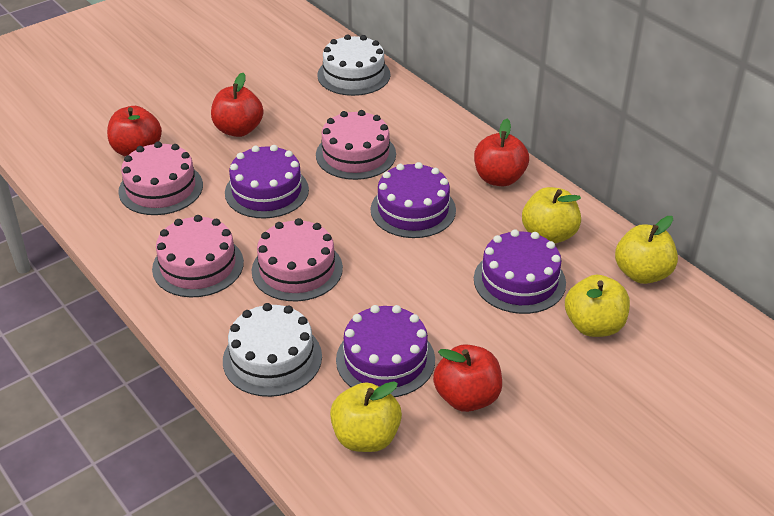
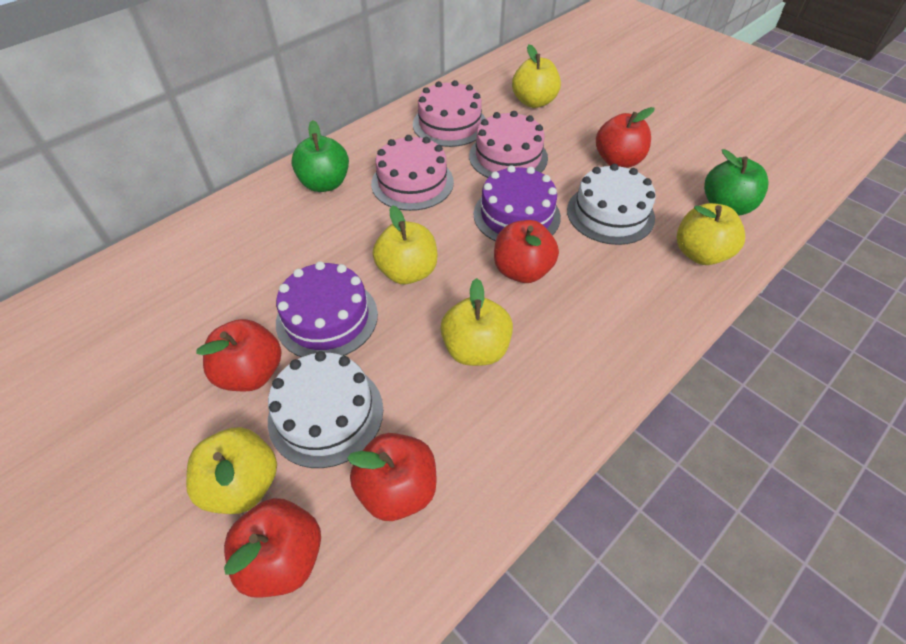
green apple: none = 0 -> [291,120,349,192] [704,149,769,216] = 2
pink cake: [118,141,203,215] [152,215,244,297] [251,218,343,301] [316,110,396,180] = 4 -> [371,135,454,211] [413,80,486,147] [469,111,548,178] = 3
purple cake: [225,145,309,219] [336,305,435,397] [371,162,456,238] [474,229,566,314] = 4 -> [276,261,378,357] [474,165,561,241] = 2
red apple: [107,106,162,156] [211,73,263,137] [433,344,502,412] [474,119,529,186] = 4 -> [196,319,281,392] [224,498,321,598] [347,433,437,521] [494,220,559,283] [596,107,654,168] = 5
yellow apple: [330,381,402,452] [522,187,581,244] [565,274,630,337] [615,216,678,284] = 4 -> [186,427,277,514] [373,205,437,284] [440,278,513,366] [512,44,561,108] [677,203,745,265] = 5

